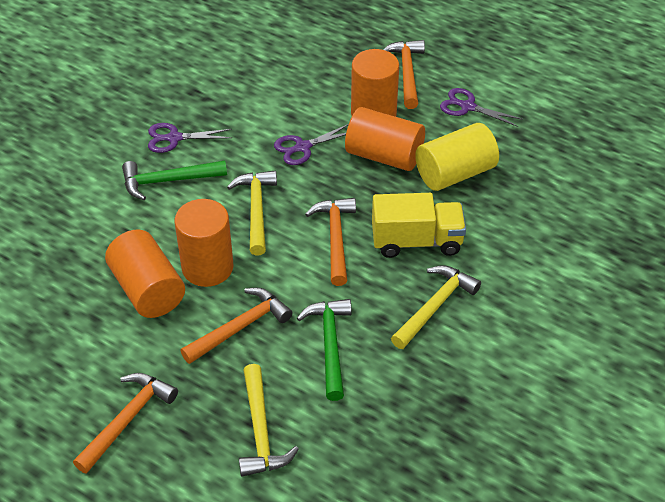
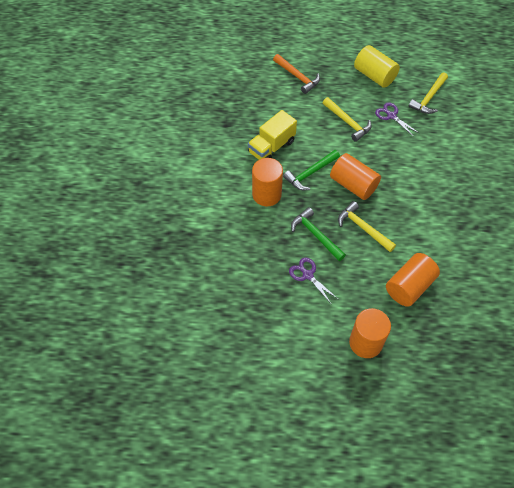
orange hammer: [73,373,178,474] [180,288,292,364] [305,198,356,286] [383,40,425,109] = 4 -> [273,54,320,94] = 1
purple scissors: [148,123,232,153] [274,124,349,165] [440,88,523,127] = 3 -> [289,258,338,305] [375,102,419,137] = 2

